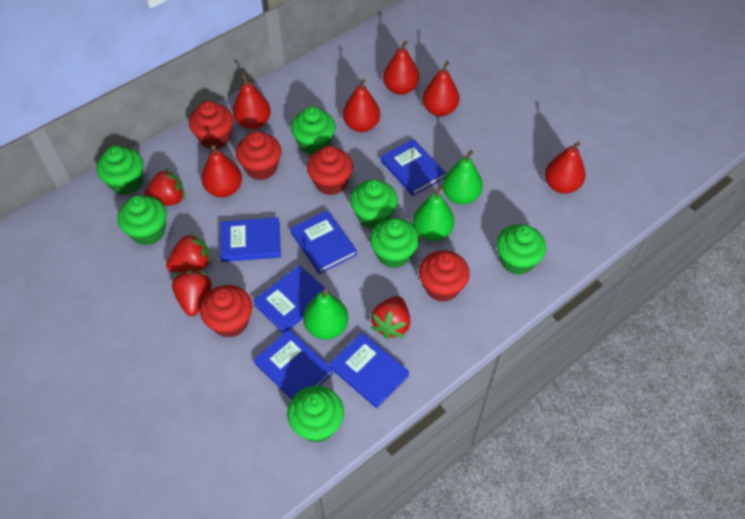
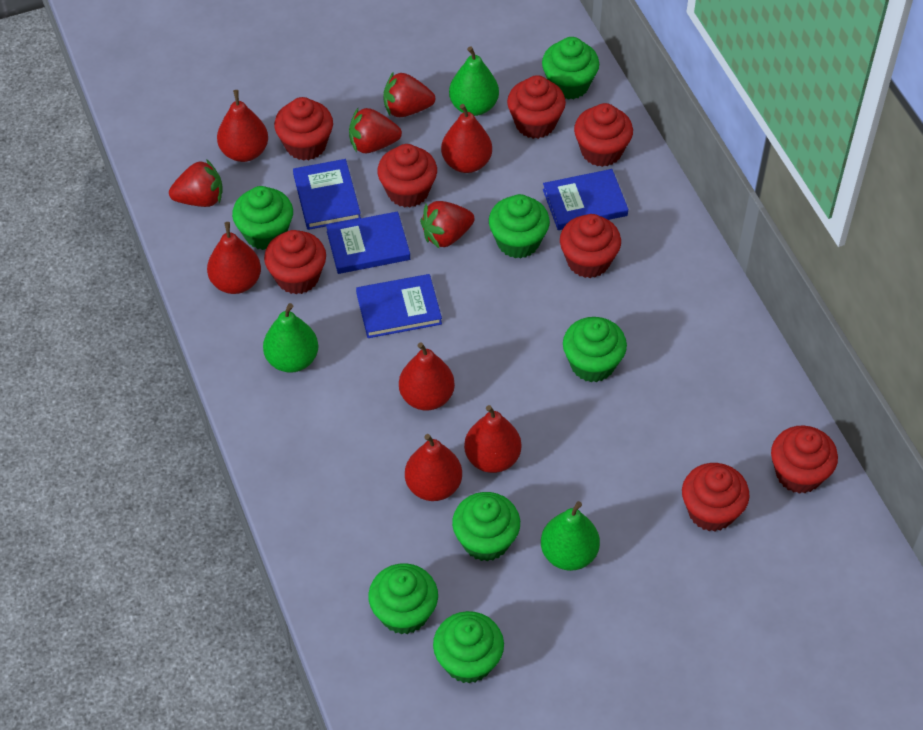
blue book: [220,217,281,262] [253,265,330,334] [254,329,333,400] [290,210,357,274] [329,332,410,408] [381,139,446,196] = 6 -> [293,159,361,230] [326,211,410,274] [356,274,442,338] [543,169,628,230] = 4
red cupcake: [189,101,233,149] [200,285,252,338] [236,131,281,180] [307,146,353,195] [419,250,470,302] = 5 -> [264,230,326,294] [274,97,333,161] [377,144,437,208] [507,75,566,139] [560,214,621,278] [574,103,633,167] [682,463,749,531] [771,426,838,494] = 8

